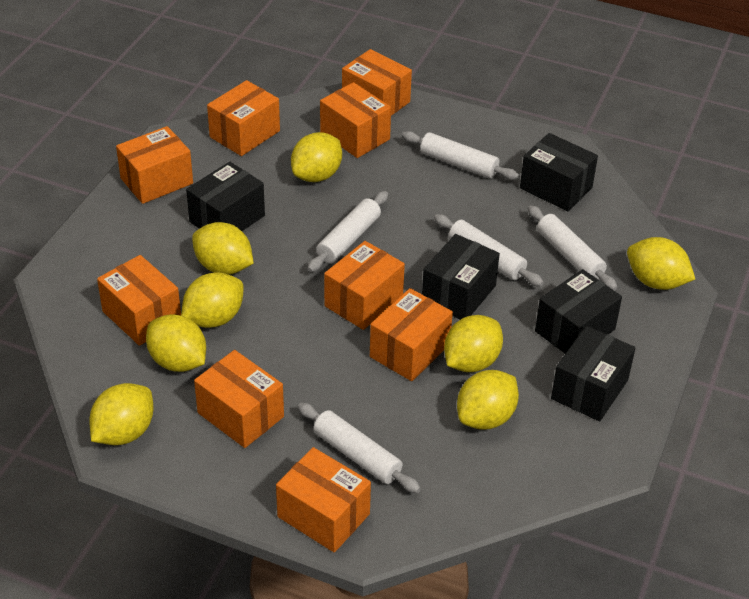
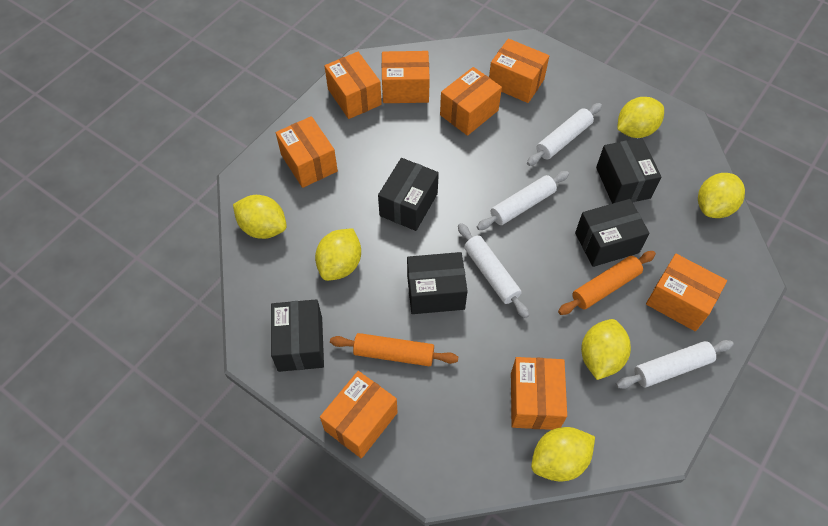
orange box: [97,255,181,346] [116,126,193,204] [194,350,284,448] [207,80,280,156] [276,447,371,553] [320,82,391,158] [324,241,405,330] [342,49,412,116] [370,288,453,381] = 9 -> [276,116,338,188] [320,371,398,459] [325,52,382,119] [382,51,430,103] [440,67,502,136] [489,39,549,103] [511,357,567,430] [646,254,727,331] = 8
orange rolling pin: none = 0 -> [330,333,458,366] [558,251,656,315] = 2
white rolling pin: [297,403,421,493] [308,191,388,272] [402,131,519,180] [434,214,544,286] [528,205,618,291] = 5 -> [458,223,529,318] [477,171,569,230] [527,103,602,166] [616,340,734,389] = 4
yellow lemon: [89,383,153,445] [146,314,206,372] [181,272,244,328] [192,222,254,275] [291,132,342,182] [444,315,503,372] [457,370,519,430] [627,237,695,290] = 8 -> [233,195,287,239] [315,228,361,281] [531,427,595,481] [581,319,631,380] [617,97,664,138] [698,173,745,218] = 6

